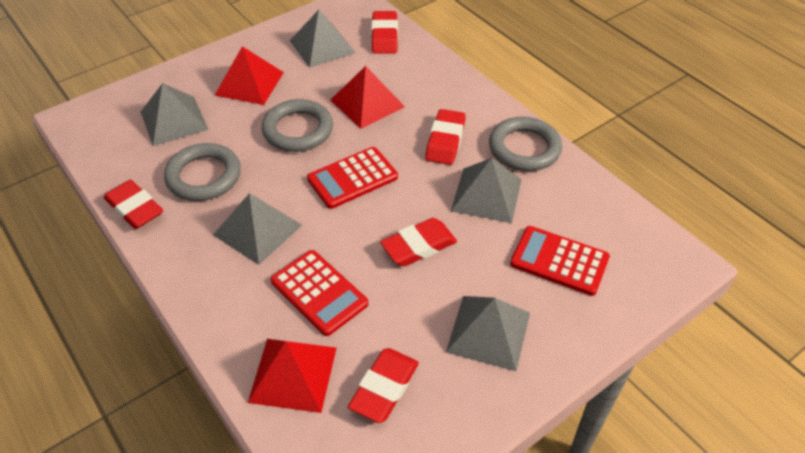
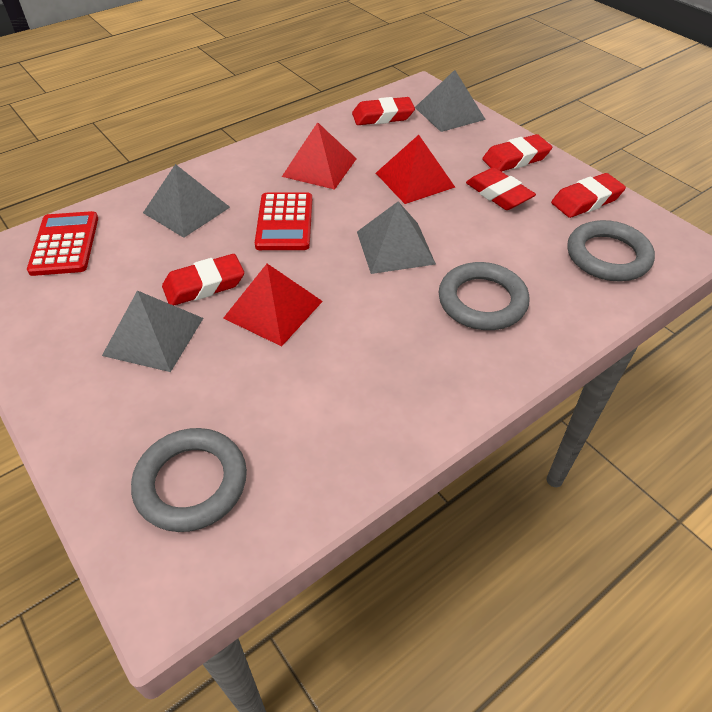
grey pyramid: [141,83,208,146] [213,193,302,265] [290,10,356,68] [446,296,530,371] [451,158,521,223] = 5 -> [102,290,203,372] [143,164,230,238] [357,201,436,274] [415,70,486,132] = 4
red calculator: [271,250,368,336] [307,147,398,209] [510,226,610,296] = 3 -> [27,211,98,276] [255,192,312,250] = 2

